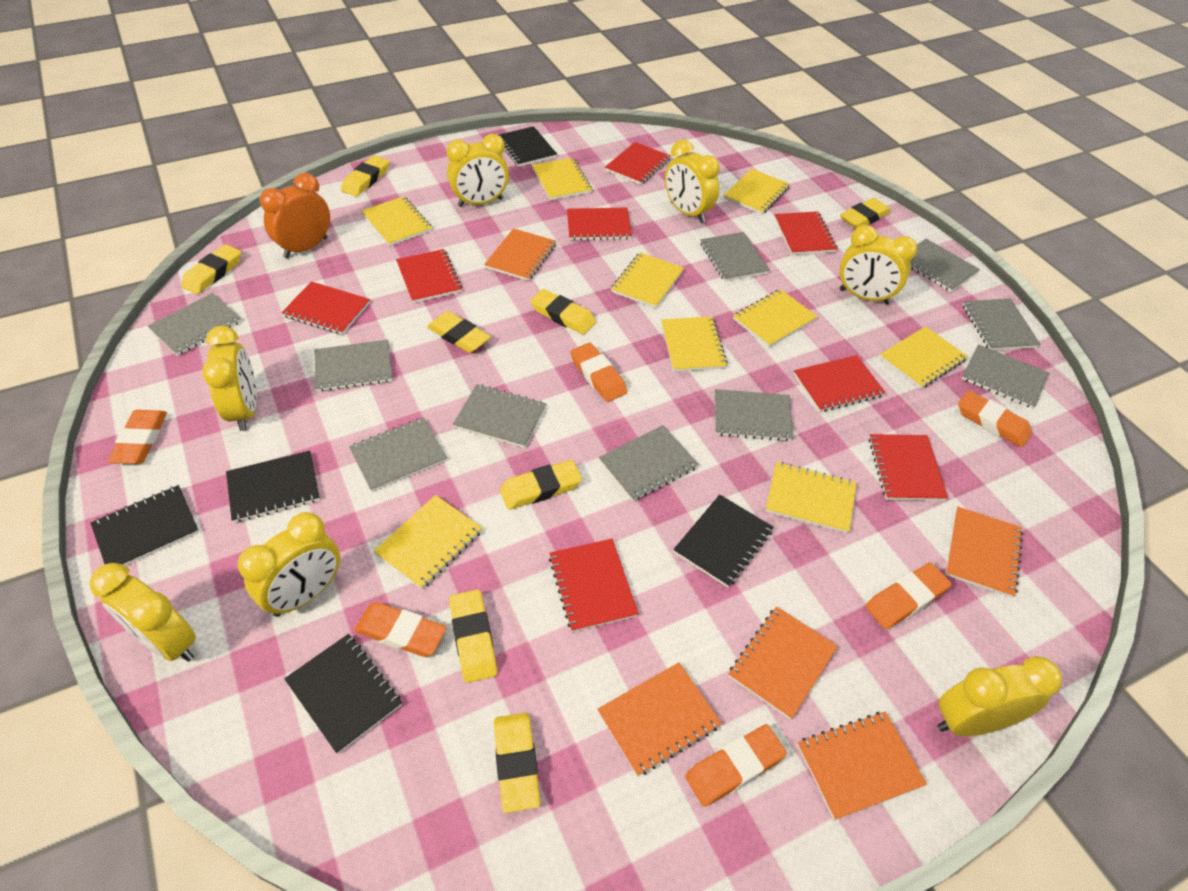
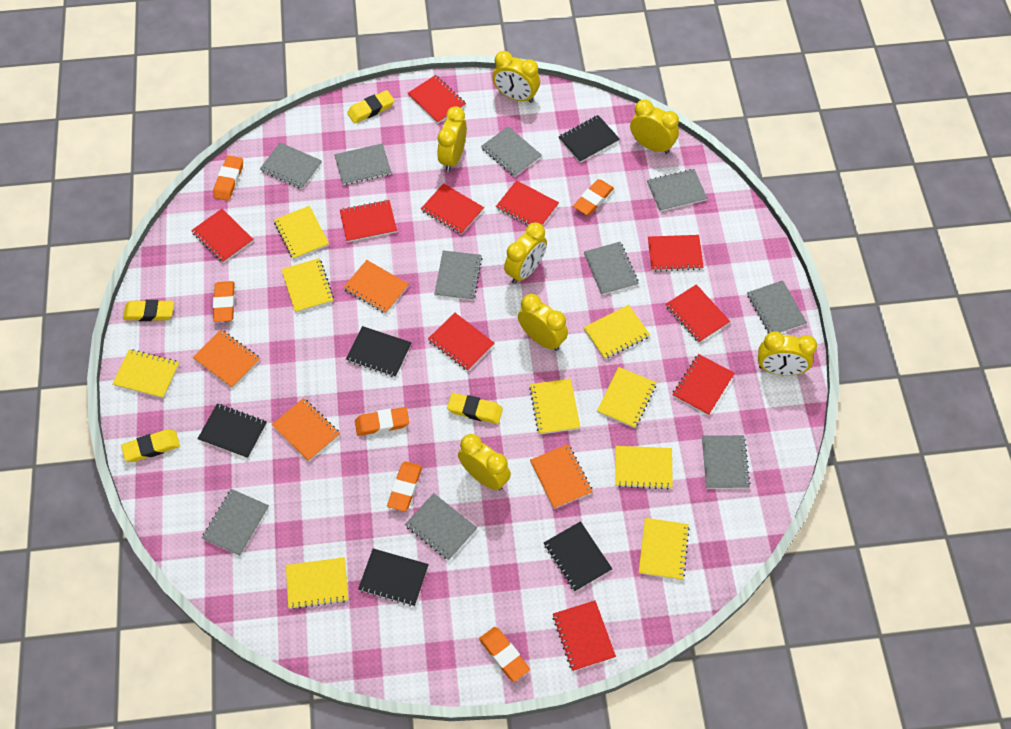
orange clock: [260,173,330,258] = 1 -> none = 0
orange notebook: [484,228,556,281] [597,662,722,777] [729,606,838,720] [797,711,927,820] [946,506,1023,598] = 5 -> [193,330,260,388] [272,398,340,462] [343,260,409,314] [530,444,593,509] = 4
red notebook: [281,281,370,335] [396,249,462,303] [549,539,639,632] [567,208,632,241] [605,142,671,185] [774,211,838,255] [794,355,885,412] [869,434,948,501] = 8 -> [191,209,254,263] [340,200,397,242] [408,75,466,123] [421,183,484,235] [428,313,495,371] [496,180,559,226] [553,600,616,671] [648,235,704,272] [666,284,730,343] [672,354,735,416] = 10
yellow eraser: [181,244,241,294] [341,155,389,196] [427,311,491,353] [449,589,497,683] [494,713,540,813] [500,460,582,510] [530,289,596,335] [840,198,891,229] = 8 -> [121,429,180,462] [123,300,174,321] [347,90,394,124] [447,393,503,424] = 4

